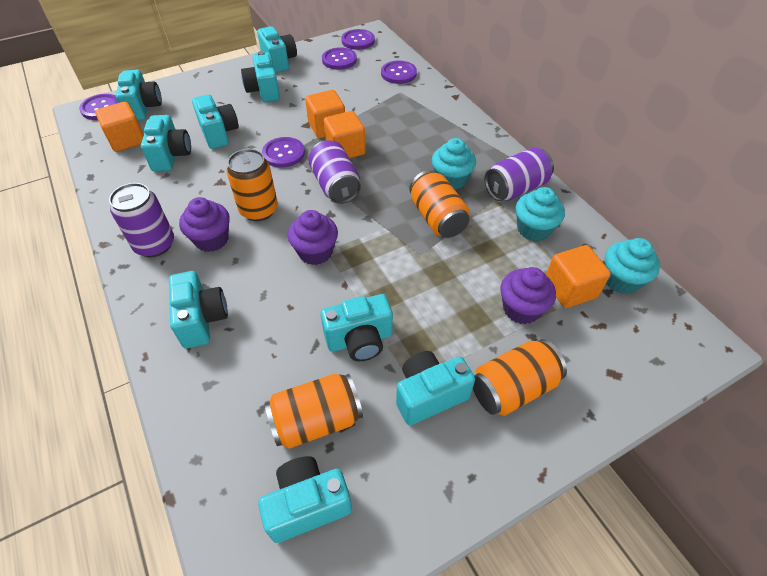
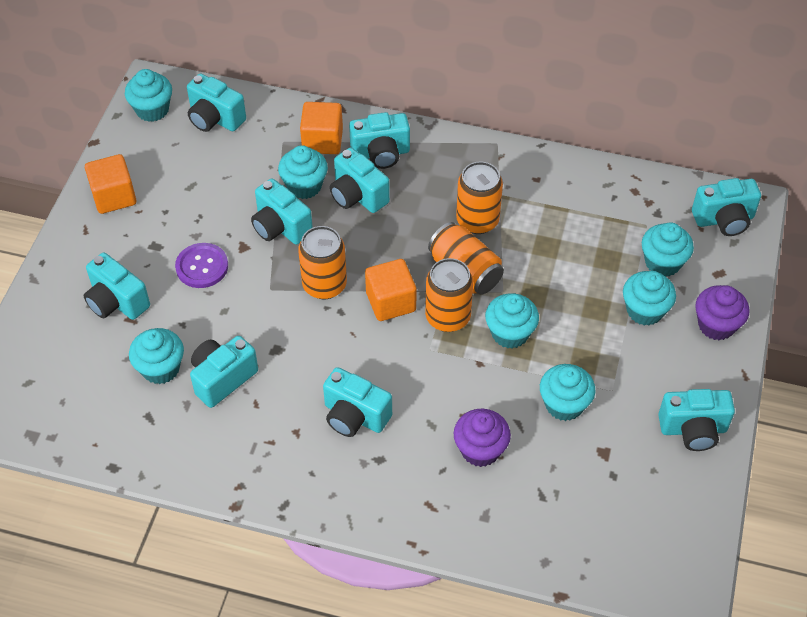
orange cube: [95,101,144,152] [305,90,345,138] [323,111,366,158] [546,245,611,308] = 4 -> [85,154,136,214] [300,102,343,154] [365,259,416,321] = 3
purple button: [79,94,118,120] [262,137,305,168] [322,47,357,70] [341,29,375,50] [381,61,417,84] = 5 -> [175,243,228,288] = 1
purple can: [109,183,174,257] [308,140,361,204] [485,147,554,201] = 3 -> none = 0
purple cupcake: [179,197,230,252] [288,210,338,265] [500,267,556,324] = 3 -> [454,409,511,467] [695,285,749,340] = 2
turquoise cupcake: [432,138,476,190] [516,187,565,241] [605,238,660,294] = 3 -> [125,69,172,122] [129,328,184,384] [278,145,328,199] [485,293,539,349] [540,364,595,421] [623,271,676,326] [642,222,694,277] = 7

